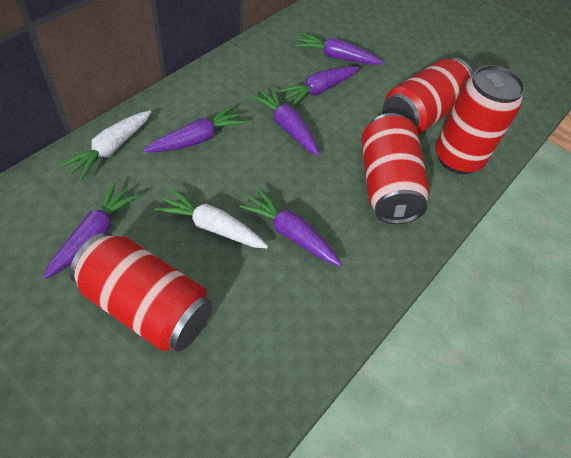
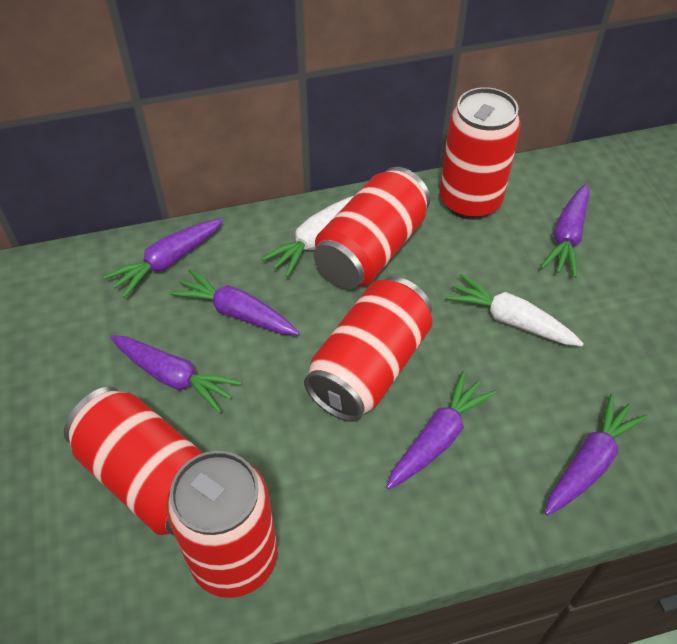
red can: [69,232,213,352] [361,113,430,224] [383,58,474,135] [435,65,525,174] = 4 -> [64,387,203,536] [166,451,278,598] [304,277,432,422] [314,167,430,289] [439,87,521,220] = 5

